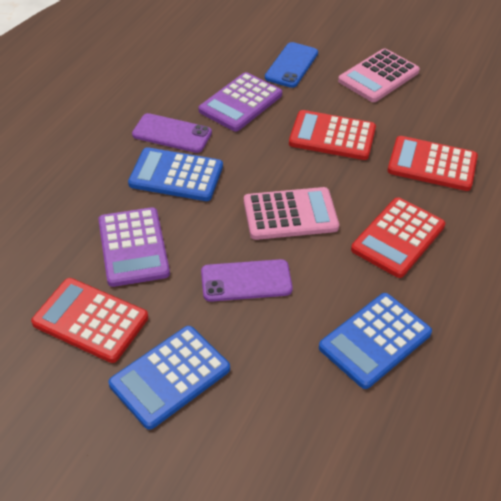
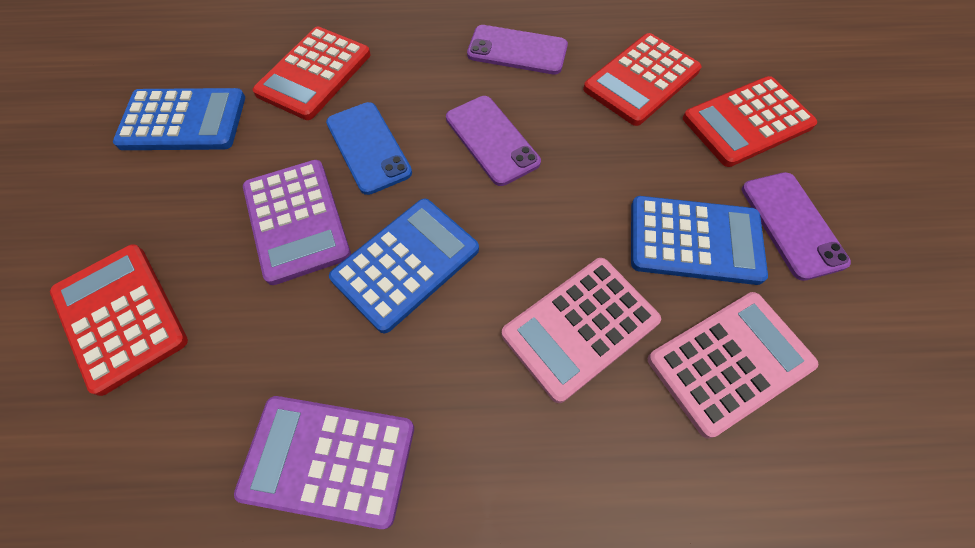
purple phone: [132,113,212,153] [201,259,293,302] = 2 -> [446,96,541,186] [467,25,568,74] [742,172,851,281] = 3

